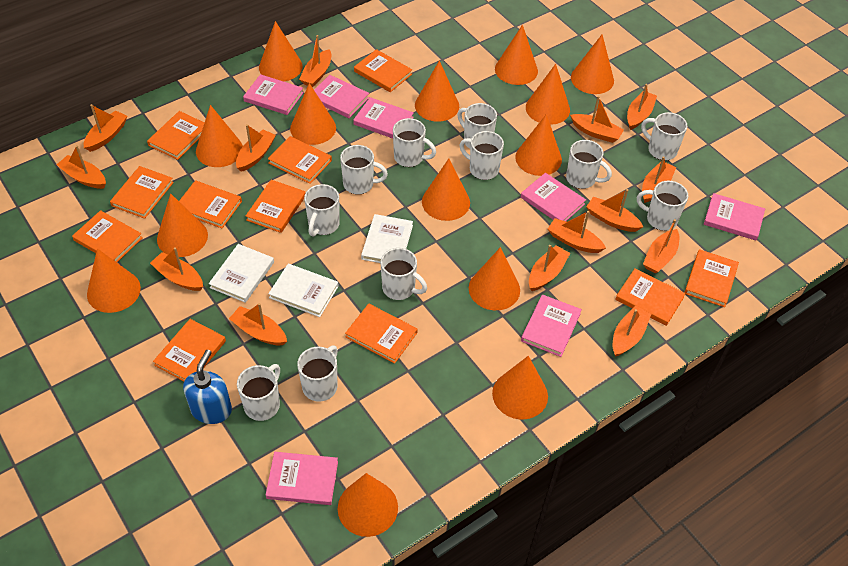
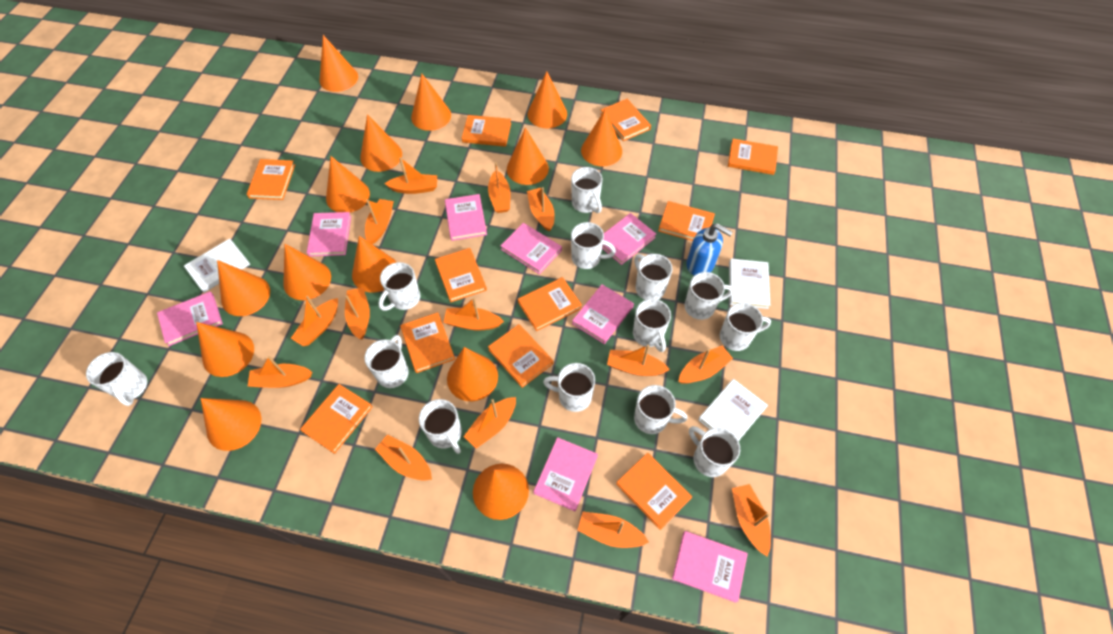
pink book: [243,74,304,115] [266,452,338,505] [314,75,369,118] [353,97,414,139] [521,173,586,221] [521,295,582,357] [704,193,765,240] = 7 -> [157,292,223,346] [307,212,351,257] [445,194,487,241] [500,223,562,275] [533,437,598,511] [572,284,634,344] [602,213,656,265] [672,531,748,603] = 8
white mug: [237,364,280,421] [297,346,338,402] [304,184,340,237] [340,145,388,195] [381,248,427,300] [393,118,436,167] [457,103,497,149] [460,131,504,180] [566,140,612,189] [637,181,688,231] [641,112,687,161] = 11 -> [86,352,147,406] [364,335,409,388] [378,262,420,311] [419,399,462,454] [543,363,595,412] [571,167,602,213] [571,222,616,269] [633,299,671,352] [634,254,673,300] [634,385,687,434] [685,272,733,320] [689,426,740,477] [720,303,771,351] = 13

